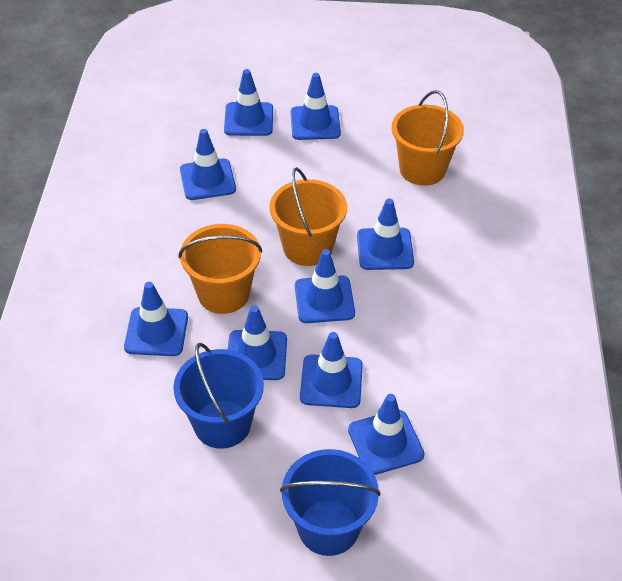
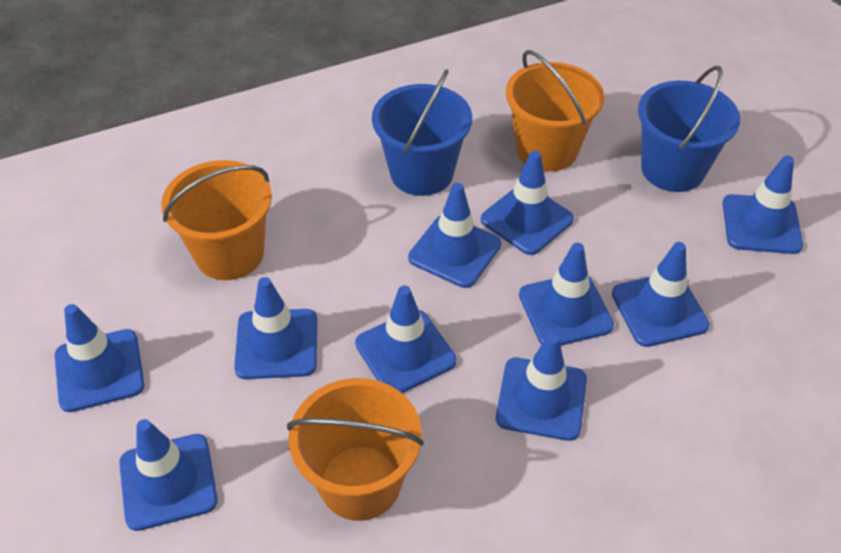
blue traffic cone: [124,282,188,356] [180,129,236,200] [224,69,273,136] [228,305,287,380] [291,73,341,140] [295,249,355,323] [300,332,363,408] [348,394,425,475] [357,199,414,270] = 9 -> [55,304,144,412] [119,419,217,531] [234,277,317,379] [355,285,456,393] [408,183,501,288] [481,151,574,255] [496,333,587,441] [519,243,614,346] [612,242,709,347] [723,156,803,254] = 10

